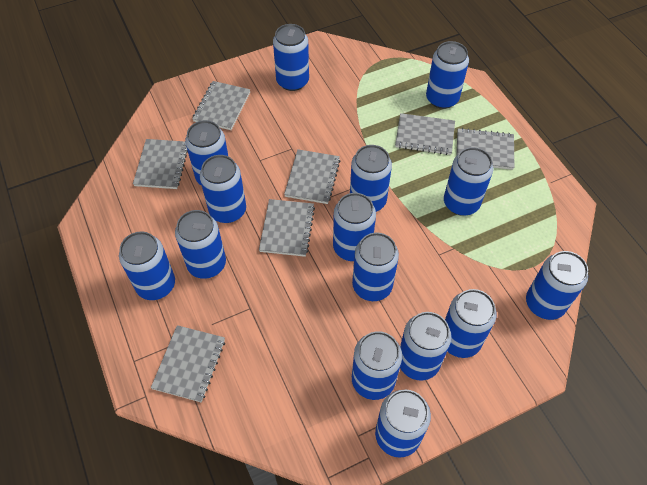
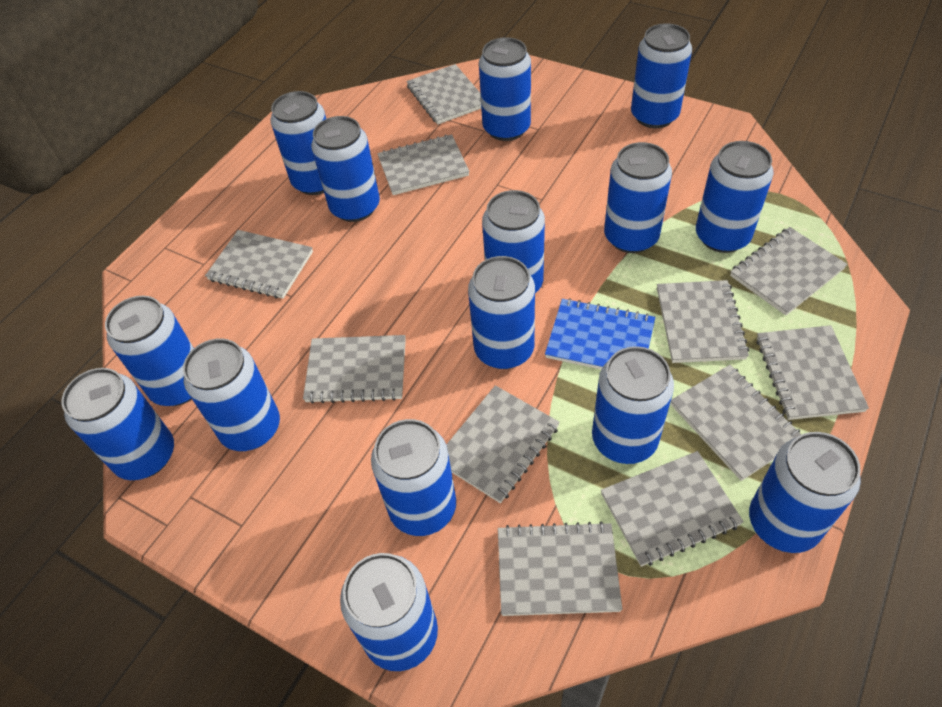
blue notebook: none = 0 -> [545,298,655,369] = 1
grey notebook: [133,139,188,189] [151,325,225,402] [192,81,250,130] [259,199,315,257] [284,149,340,204] [395,113,455,155] [456,128,514,170] = 7 -> [205,230,313,299] [303,335,406,404] [377,134,469,195] [406,64,481,124] [446,385,560,503] [498,521,623,616] [601,451,744,567] [657,280,749,363] [670,365,802,481] [730,227,847,315] [756,325,869,420] = 11

